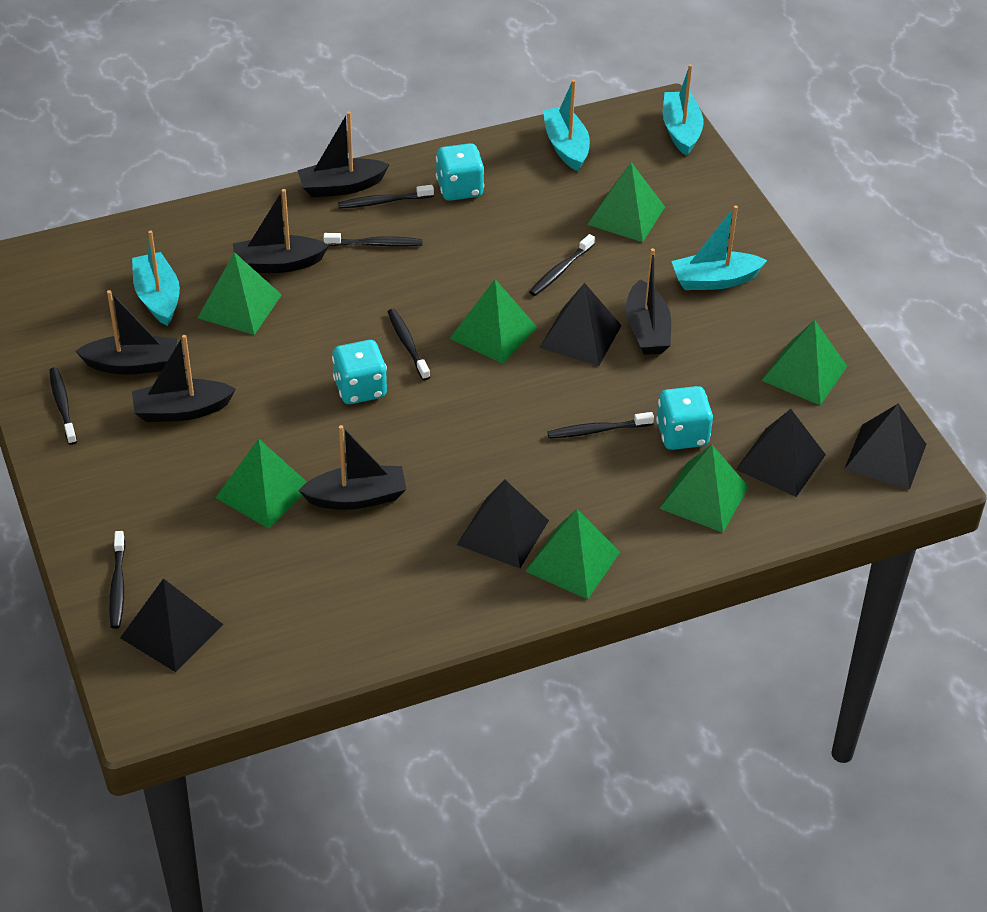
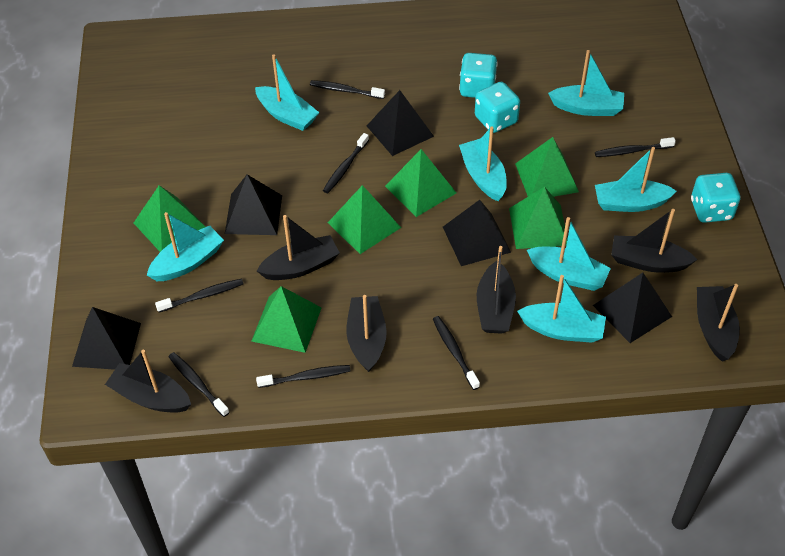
green pyramid: [198,252,282,335] [215,439,307,529] [450,279,537,364] [525,509,620,599] [587,162,665,242] [659,445,749,533] [761,320,847,405] = 7 -> [134,185,206,252] [252,286,322,353] [328,185,401,254] [385,149,456,217] [509,187,568,249] [515,137,579,197] = 6
turquoise boat: [132,230,180,326] [543,80,590,171] [663,64,704,156] [671,205,767,290] = 4 -> [147,212,224,281] [255,55,319,131] [459,126,507,201] [517,275,606,343] [527,217,611,291] [548,50,624,116] [595,147,677,212] = 7

